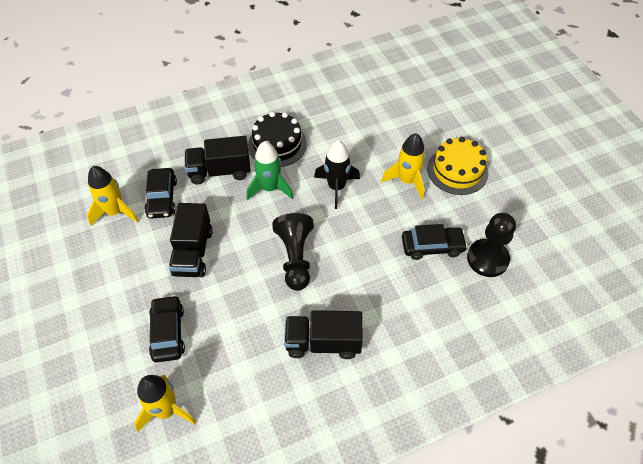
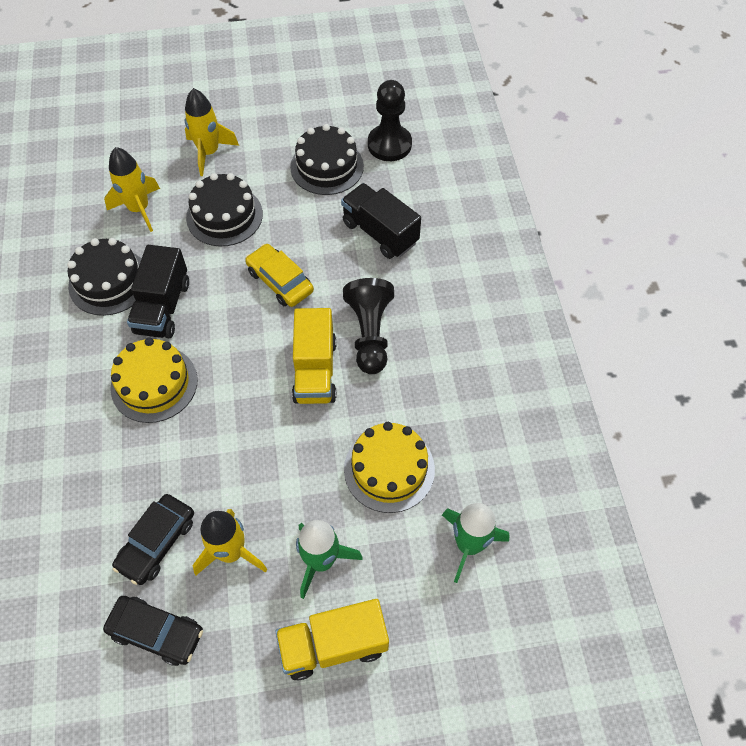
black cake: [248,112,307,167] = 1 -> [67,238,142,316] [186,173,263,246] [290,124,364,195] = 3
black car: [145,168,177,219] [149,295,185,363] [402,224,468,260] = 3 -> [103,596,203,666] [112,494,194,585] = 2
black rocket: [314,140,360,209] = 1 -> none = 0
black truck: [169,203,213,277] [184,136,251,185] [284,310,363,359] = 3 -> [127,245,189,338] [341,183,421,259] = 2
green rocket: [246,141,294,200] = 1 -> [296,520,363,599] [442,503,510,583] = 2
yellow cake: [427,137,488,195] = 1 -> [110,337,198,423] [344,422,435,513] = 2
yellow car: none = 0 -> [245,244,314,307] = 1
yellow truck: none = 0 -> [275,599,389,680] [292,308,337,404] = 2

